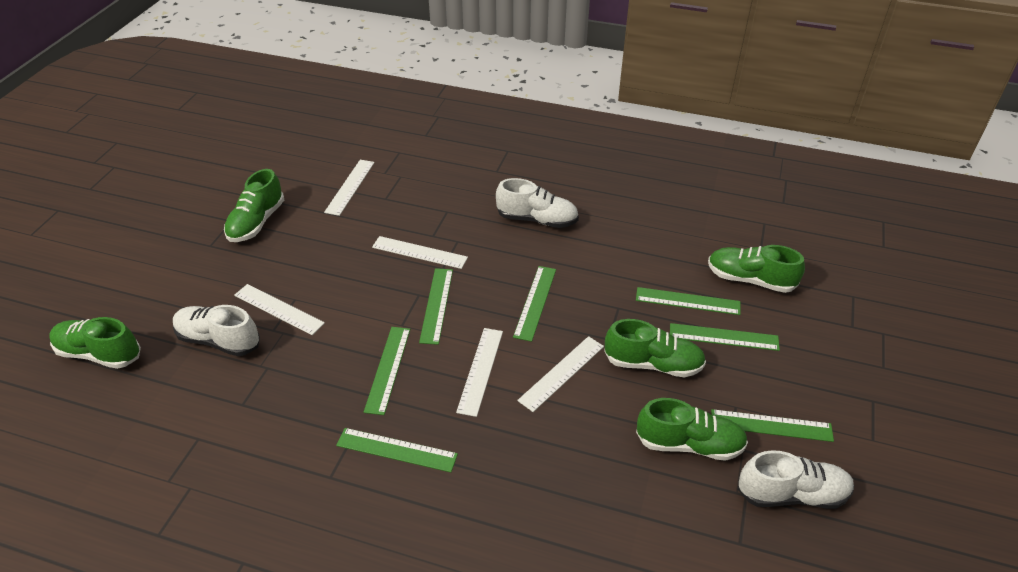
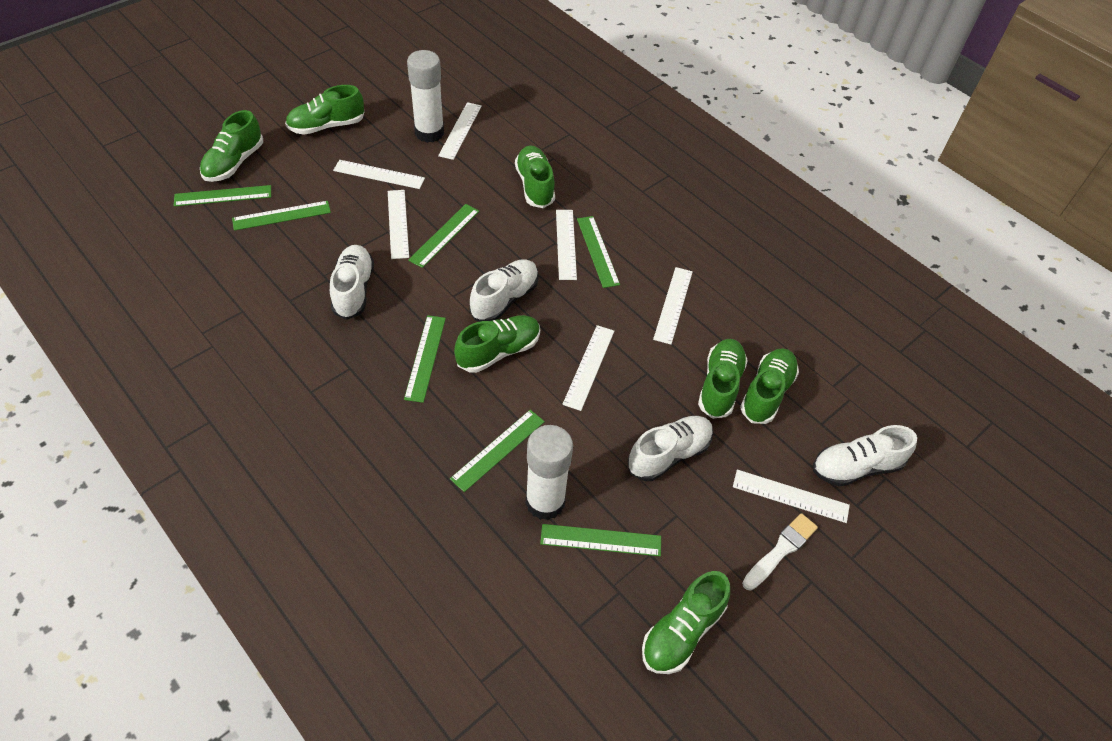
green shoe: [49,317,141,369] [224,169,284,242] [604,319,706,377] [636,398,748,461] [708,245,805,293] = 5 -> [200,110,263,182] [285,85,364,135] [454,315,540,373] [515,145,555,208] [642,571,730,674] [698,339,748,419] [740,348,799,424] = 7
white brush: none = 0 -> [742,513,818,591] = 1
white glue stick: none = 0 -> [407,50,444,143] [526,425,573,520] = 2
white ruler: [234,284,325,335] [324,160,375,216] [372,236,468,269] [456,328,503,417] [517,336,604,412] = 5 -> [333,160,425,189] [388,190,409,259] [438,102,482,160] [556,210,577,280] [562,325,614,411] [653,267,693,345] [733,470,850,523] = 7
white shoe: [173,305,260,356] [496,178,579,228] [738,450,854,509] = 3 -> [330,245,374,320] [469,259,539,321] [627,416,713,481] [813,425,917,486] = 4

